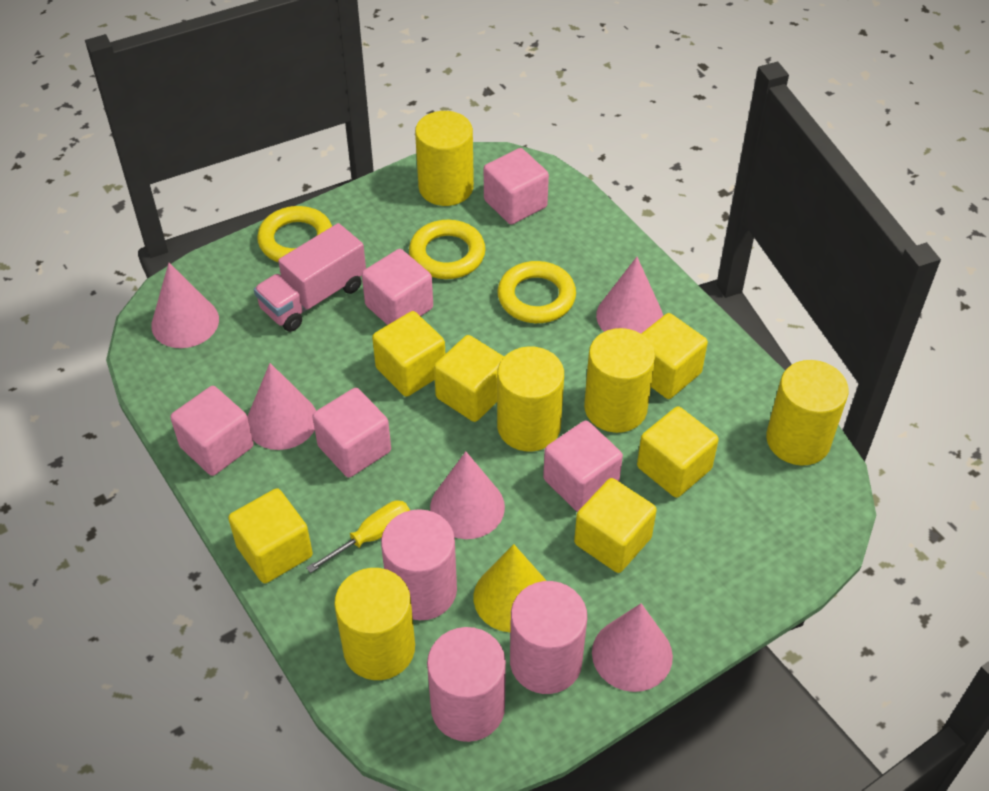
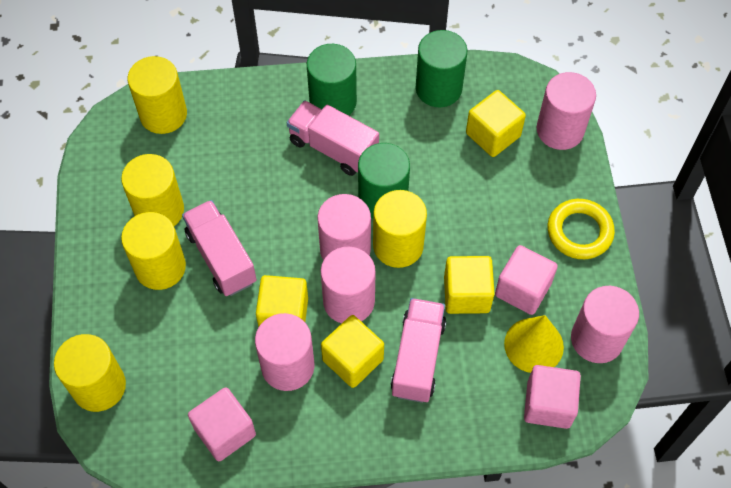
green cylinder: none = 0 -> [307,44,357,116] [358,143,410,218] [416,30,467,107] = 3
pink cone: [151,263,219,348] [248,363,316,450] [430,451,505,539] [592,603,673,692] [596,257,663,333] = 5 -> none = 0
pink cube: [170,386,254,476] [312,388,391,478] [362,249,433,325] [484,148,549,225] [543,421,623,512] = 5 -> [188,387,256,461] [495,245,558,315] [524,365,581,429] = 3
pink cylinder: [381,509,457,620] [427,627,506,742] [510,581,587,694] = 3 -> [255,313,314,391] [317,194,371,260] [320,246,376,323] [536,72,596,150] [571,286,639,363] = 5
pink truck: [254,223,366,332] = 1 -> [182,200,257,296] [287,100,379,176] [391,298,446,403] = 3
yellow cube: [228,488,313,583] [372,311,445,397] [434,335,504,422] [574,478,657,573] [637,406,719,498] [641,313,708,399] = 6 -> [256,275,308,327] [321,315,384,388] [444,256,495,314] [466,90,526,157] = 4
yellow ring: [257,206,332,262] [409,220,486,279] [498,261,576,323] = 3 -> [548,199,615,259] = 1
yellow screwdriver: [306,500,410,573] = 1 -> none = 0

